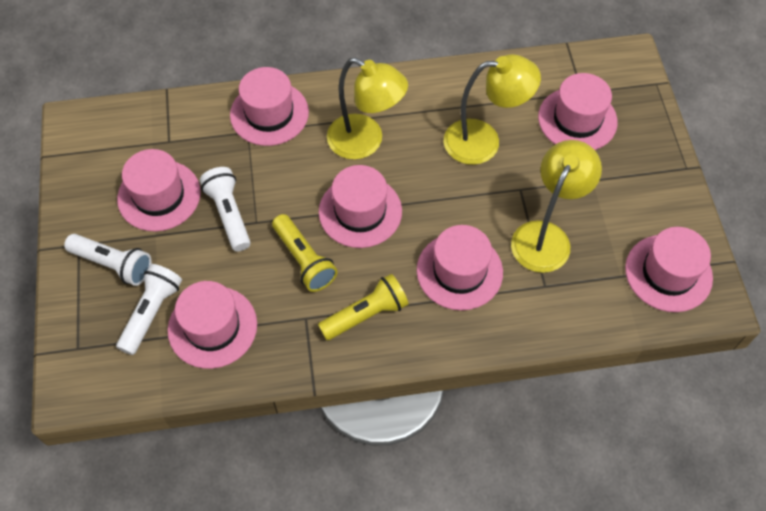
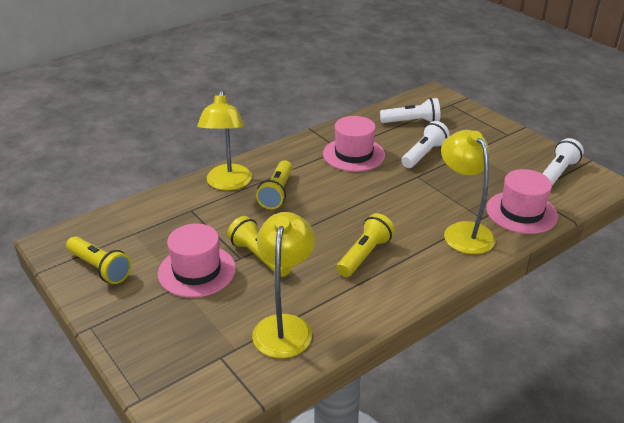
pink hat: [117,149,201,231] [168,281,257,369] [230,67,309,146] [319,165,402,248] [417,225,503,310] [538,73,618,150] [625,227,713,312] = 7 -> [158,224,236,298] [323,116,385,172] [486,169,558,234] = 3
yellow flashlight: [272,214,338,292] [318,274,409,340] = 2 -> [66,236,132,284] [227,216,292,277] [256,160,293,209] [337,213,395,277] = 4

